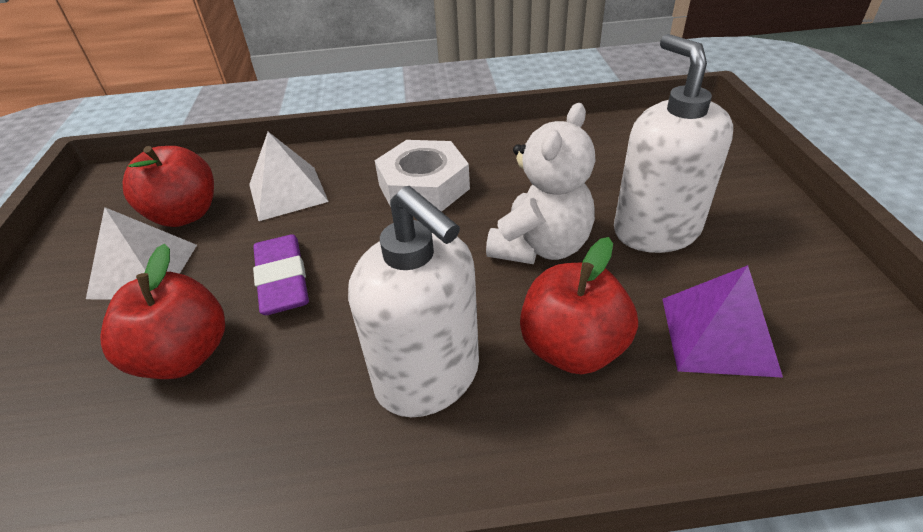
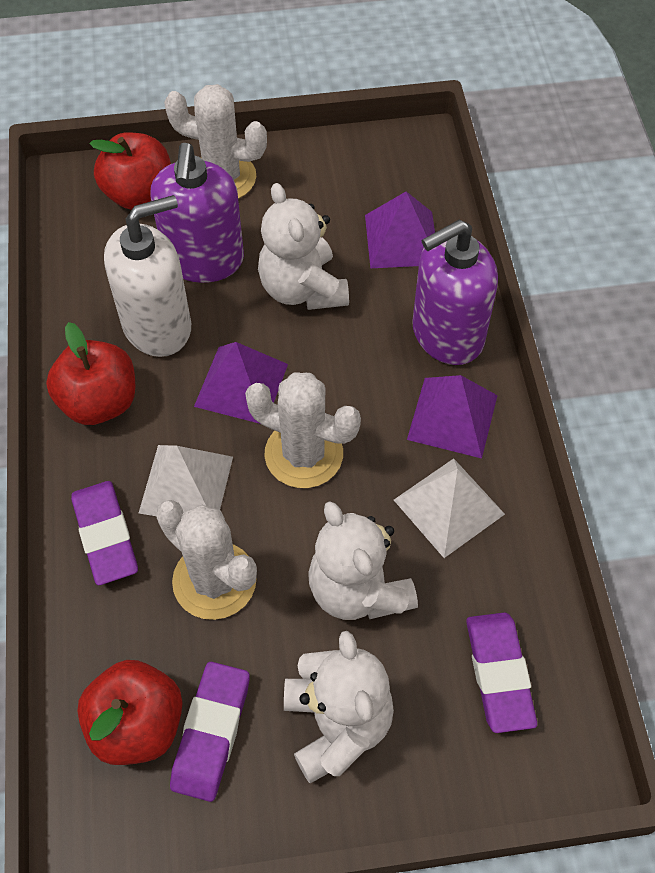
purple eraser: [253,234,309,315] = 1 -> [71,481,138,585] [170,662,250,802] [466,613,537,733] = 3
purple pyramid: [662,265,783,378] = 1 -> [194,342,288,424] [365,191,435,268] [407,375,498,458] = 3
purple soap dispenser: none = 0 -> [151,143,244,283] [412,219,498,365] = 2
white cactus: none = 0 -> [156,500,257,620] [164,84,267,199] [245,372,361,488] = 3
white nut: [375,140,470,212] = 1 -> none = 0
white soap dispenser: [348,186,479,417] [614,34,733,253] = 2 -> [104,195,191,357] = 1
white teddy bear: [486,103,595,264] = 1 -> [258,183,349,310] [284,631,394,783] [308,501,418,620] = 3

